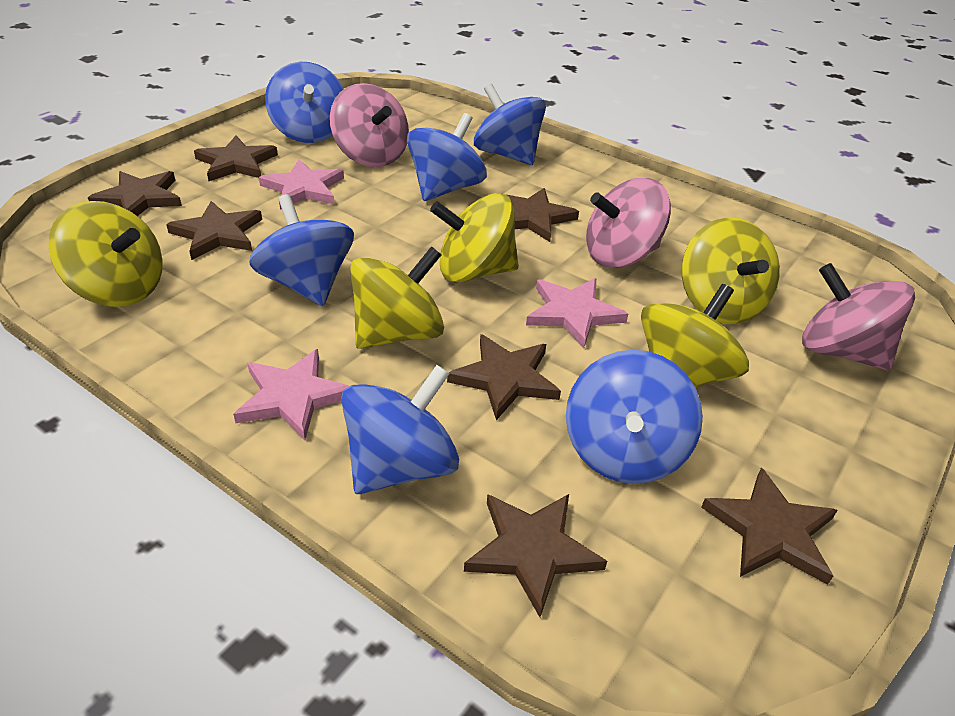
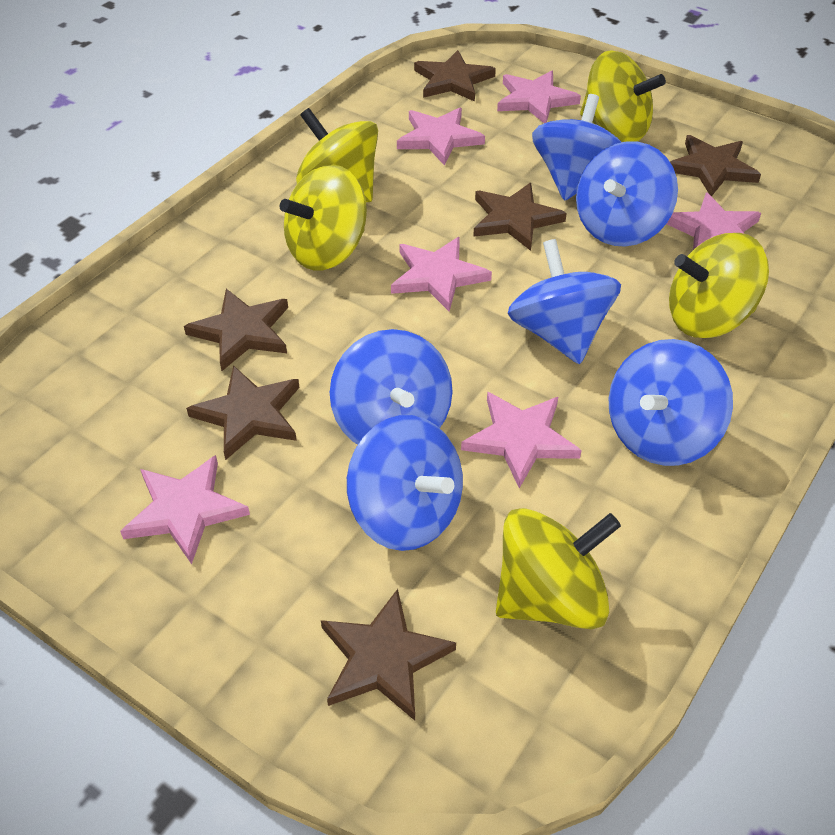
brown star: [88,171,182,216] [166,201,262,260] [194,136,278,181] [447,334,561,420] [464,494,607,617] [500,188,579,242] [701,467,838,585] = 7 -> [184,289,288,371] [186,365,300,460] [321,589,456,721] [414,50,496,102] [473,183,567,251] [670,135,761,197] = 6
pink spinning top: [330,83,409,167] [586,178,671,268] [802,263,915,370] = 3 -> none = 0
pink star: [233,349,349,440] [259,159,344,210] [526,278,628,348] = 3 -> [120,455,250,564] [391,237,492,312] [397,108,485,166] [461,392,582,488] [497,70,581,123] [667,192,761,250] = 6

